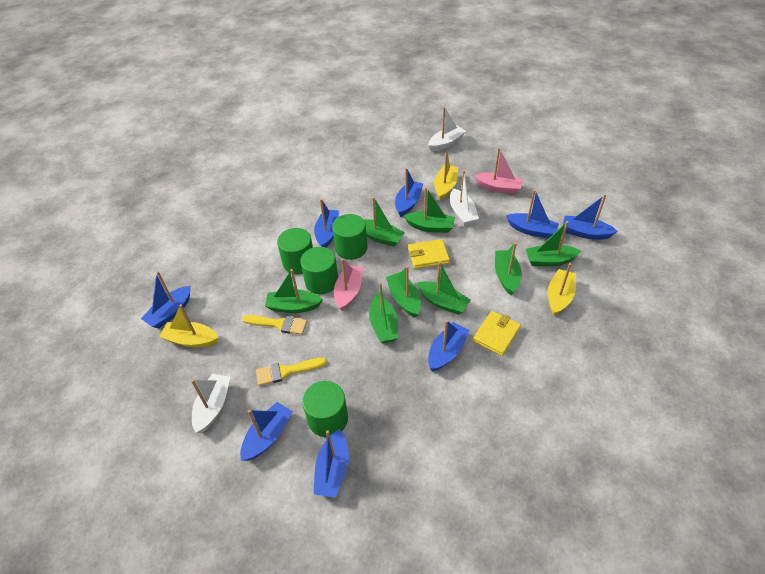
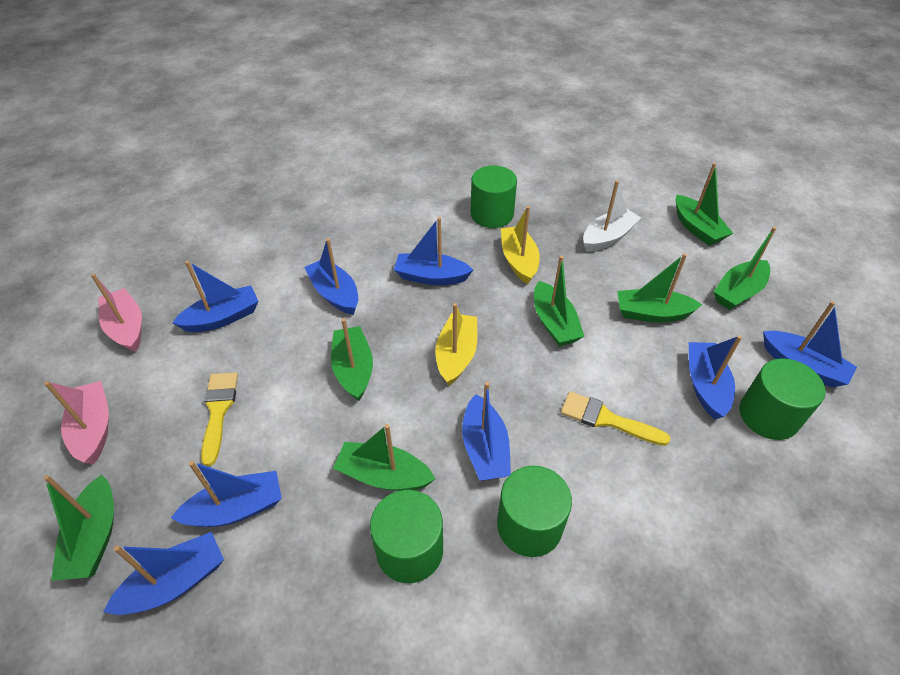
green boat: [265,269,323,313] [364,197,405,247] [369,283,398,343] [386,266,421,317] [404,187,455,233] [417,262,471,315] [495,242,522,295] [526,221,581,266] = 8 -> [44,475,114,581] [331,318,373,401] [333,424,436,491] [534,256,585,346] [617,253,702,323] [676,163,733,246] [713,227,776,310] = 7
white boat: [191,374,230,433] [428,107,466,151] [450,170,479,226] = 3 -> [583,180,641,252] = 1
yellow boat: [160,304,219,348] [434,151,458,201] [547,263,576,315] = 3 -> [435,303,477,385] [501,206,540,284] = 2
yellow wallet: [408,239,450,269] [473,311,521,356] = 2 -> none = 0

